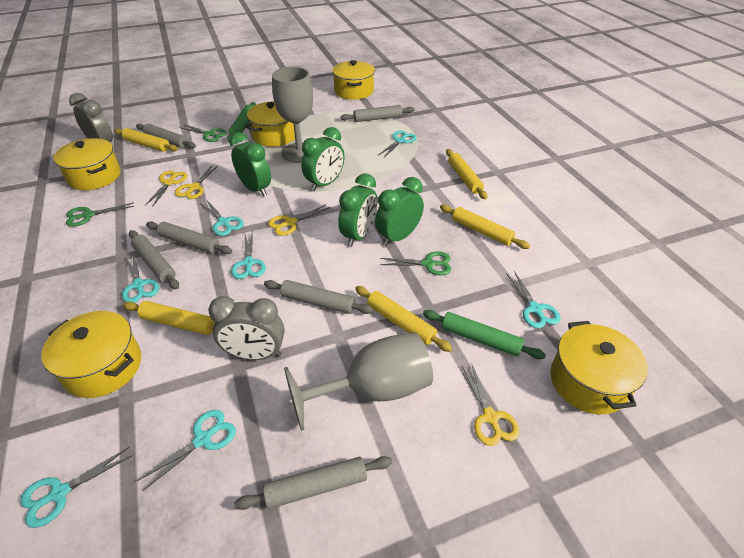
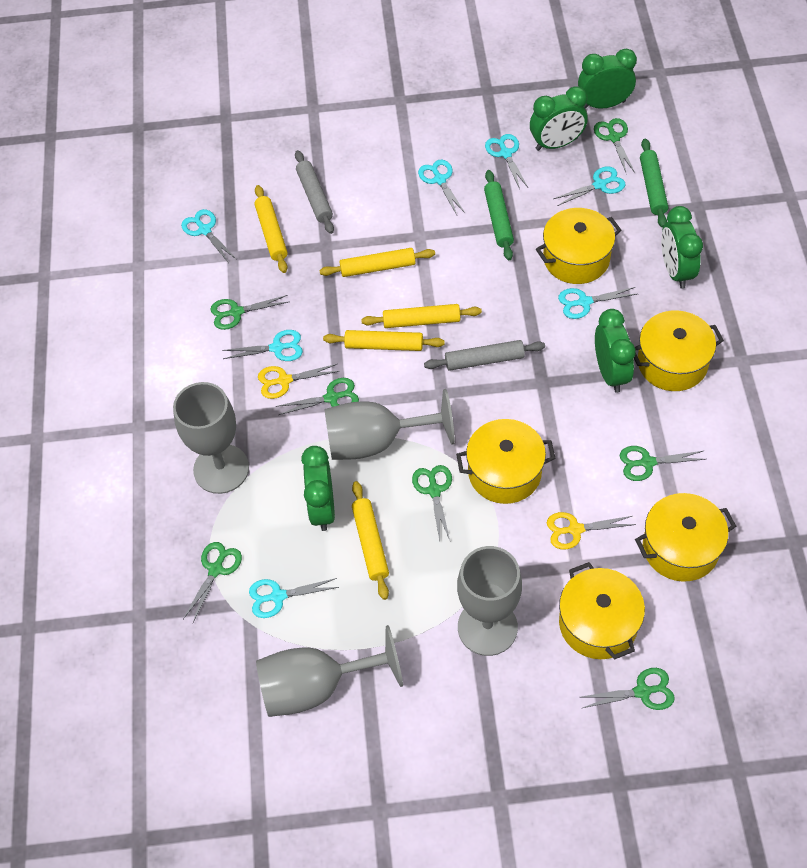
green clock: [229,132,271,197] [301,127,345,191] [338,174,378,247] [375,177,424,246] = 4 -> [301,446,335,531] [530,86,588,151] [578,49,637,109] [595,309,636,393] [661,206,703,289] = 5
green scissors: [66,202,134,227] [179,124,227,142] [380,251,452,275] = 3 -> [183,542,242,623] [210,295,288,330] [276,378,359,415] [412,465,452,541] [581,668,675,710] [594,118,635,174] [620,446,706,481] = 7
grey clock: [69,93,113,142] [208,296,285,360] = 2 -> none = 0
grey goblet: [272,67,313,163] [284,332,433,431] = 2 -> [173,382,249,494] [256,625,403,717] [324,389,455,460] [457,546,522,656] = 4
grey rolling pin: [129,230,179,289] [136,124,196,149] [146,222,232,254] [234,456,392,510] [264,280,374,314] [341,105,414,122] = 6 -> [295,150,334,234] [424,340,545,371] = 2
yellow scissors: [145,170,187,207] [175,166,218,199] [268,204,330,236] [462,363,519,446] = 4 -> [258,364,340,399] [547,512,636,550] = 2

